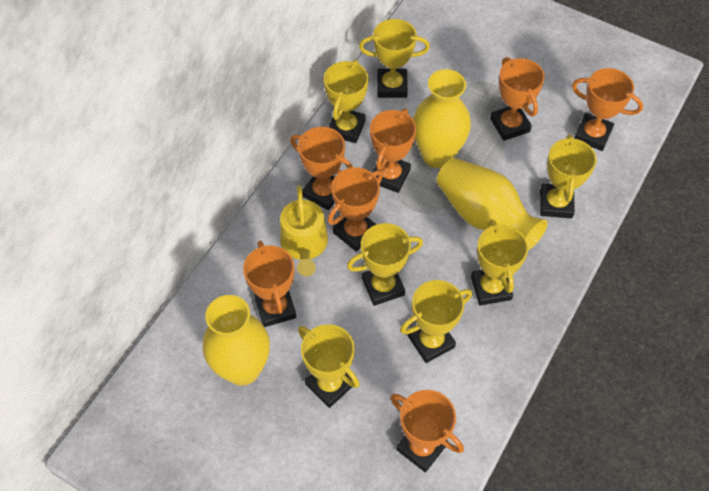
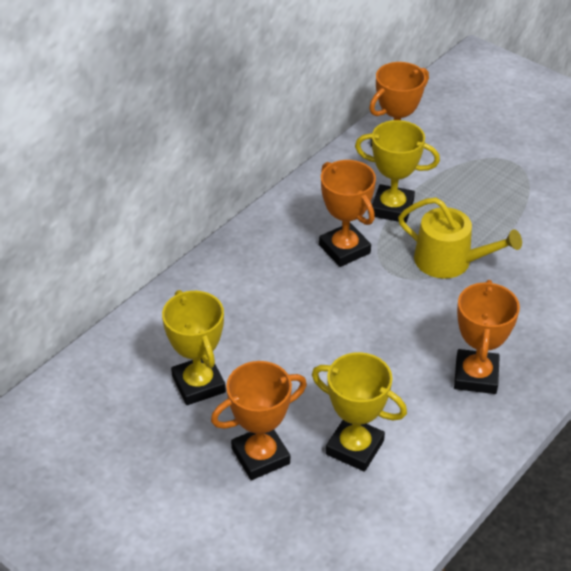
orange trophy: [243,240,296,327] [290,127,353,210] [328,167,383,252] [370,109,416,193] [390,390,464,472] [490,57,545,141] [572,68,643,151] = 7 -> [211,361,307,480] [319,160,376,267] [369,62,429,147] [454,280,520,394] = 4
yellow trophy: [298,324,360,408] [324,60,369,143] [347,223,423,306] [359,19,430,98] [400,280,472,363] [471,219,528,305] [540,134,597,218] = 7 -> [162,290,226,405] [312,352,407,472] [355,120,440,223] = 3
yellow vase: [203,295,270,386] [413,69,471,168] [437,158,548,250] = 3 -> none = 0

